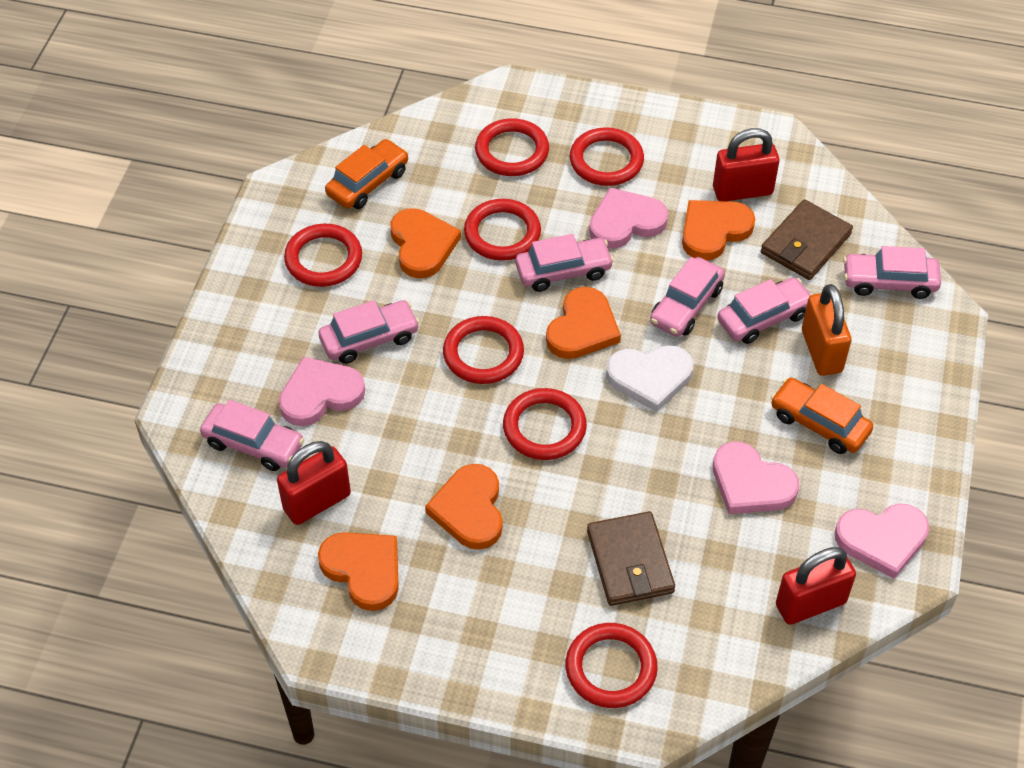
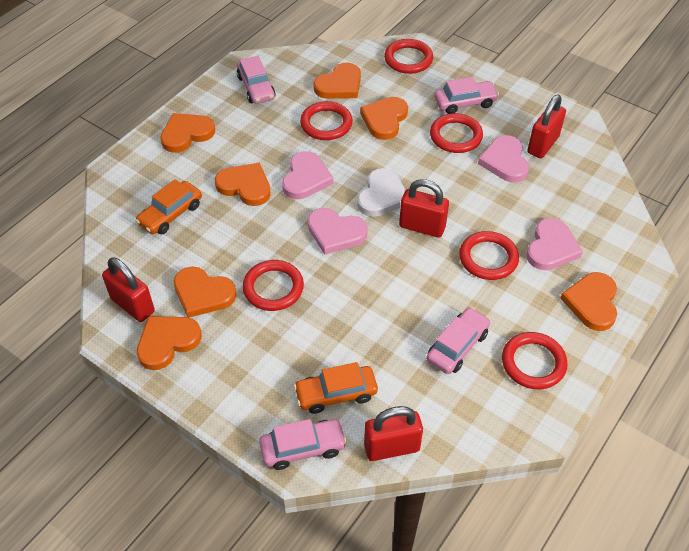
brown wallet: [587,511,675,606] [761,199,853,280] = 2 -> none = 0
orange heart: [318,532,399,611] [390,208,461,278] [425,464,503,550] [546,287,621,359] [682,200,755,260] = 5 -> [137,316,202,370] [160,113,215,153] [174,266,236,318] [215,163,271,206] [313,62,361,99] [360,97,408,140] [560,272,617,331] = 7
orange padlock: [802,284,852,376] = 1 -> none = 0
pink car: [200,399,305,471] [319,300,420,364] [515,234,614,292] [650,257,725,337] [717,277,813,344] [843,246,941,299] = 6 -> [237,56,276,104] [259,419,347,470] [426,307,490,374] [434,77,499,114] = 4
red padlock: [277,441,351,525] [713,128,779,201] [776,547,856,625] = 3 -> [102,257,155,322] [364,406,423,461] [399,179,449,238] [527,95,566,158] = 4
red ring: [284,224,362,287] [443,316,524,384] [464,199,541,261] [475,118,549,176] [503,388,587,460] [565,623,658,708] [570,127,644,186] = 7 -> [243,260,304,311] [300,101,353,140] [384,39,433,74] [430,113,483,153] [459,231,519,280] [502,332,568,389] = 6

